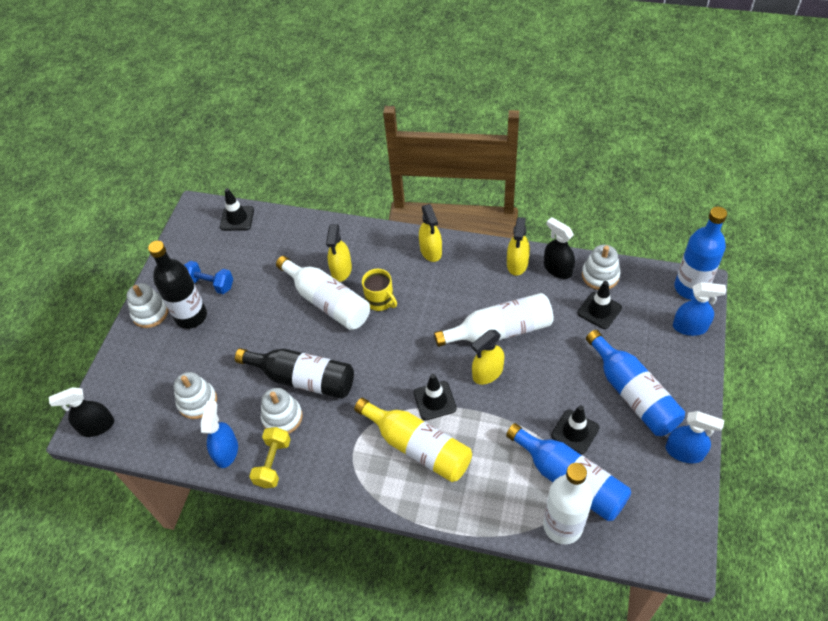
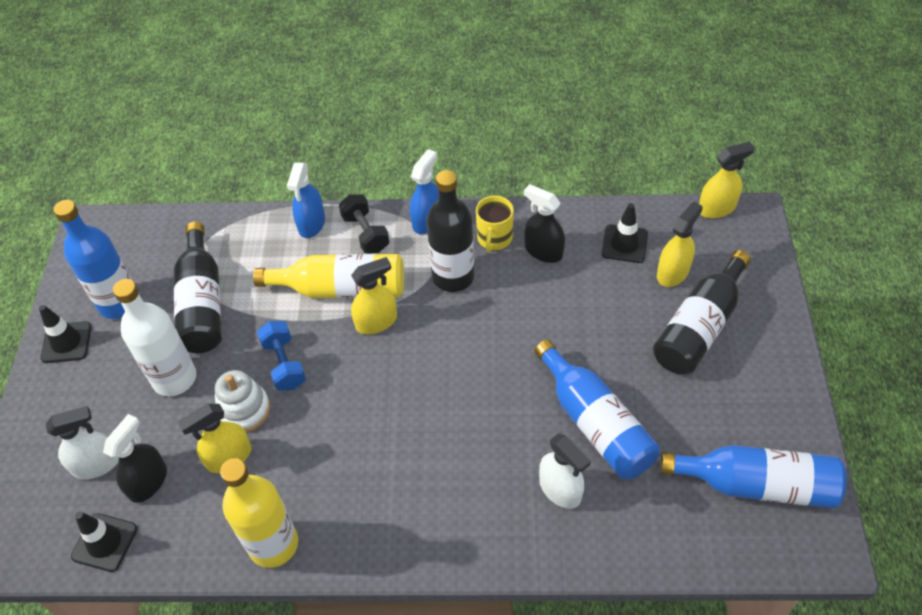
black bottle: [148,241,207,329] [235,348,354,399] = 2 -> [174,222,222,353] [426,170,475,292] [653,250,751,375] = 3
black dumbbell: none = 0 -> [339,194,389,253] = 1
black traffic cone: [220,188,254,231] [414,374,457,420] [551,405,599,454] [578,281,622,329] = 4 -> [39,305,92,363] [71,512,137,572] [601,203,648,263] = 3
blue spray bottle: [201,401,238,468] [666,411,724,463] [673,282,726,336] = 3 -> [287,162,325,238] [410,149,439,234] = 2
white bottle: [276,256,370,330] [434,293,554,347] [543,463,593,544] = 3 -> [113,279,197,396] = 1
white spray bottle: none = 0 -> [46,406,119,480] [539,433,591,509] = 2
white stacking toy: [127,283,168,328] [174,372,217,419] [261,388,303,434] [582,245,621,290] = 4 -> [215,370,270,432] = 1
yellow bottle: [354,398,472,482] = 1 -> [220,458,298,568] [253,254,404,298] = 2
yellow dumbbell: [249,427,291,488] = 1 -> none = 0

